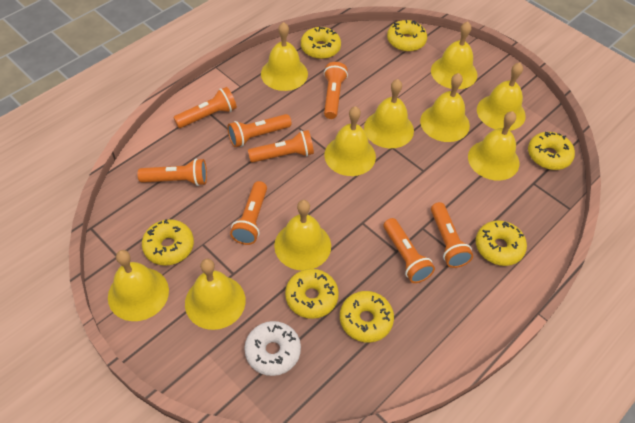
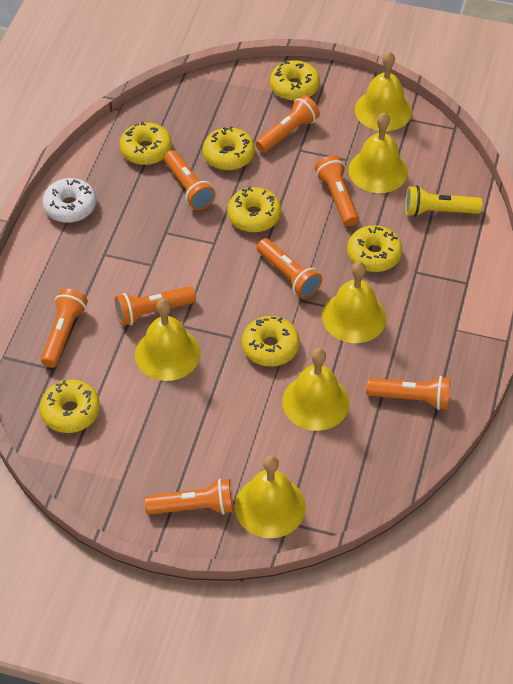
yellow bell: [108,250,169,321] [185,259,246,330] [261,22,308,91] [274,200,331,270] [324,106,376,176] [364,79,414,148] [420,73,470,142] [431,22,477,89] [468,111,519,180] [477,63,526,131] = 10 -> [135,299,201,381] [235,455,306,538] [282,348,349,431] [322,261,386,343] [348,113,408,193] [355,51,412,131] = 6
yellow flashlight: none = 0 -> [405,186,483,217] = 1

